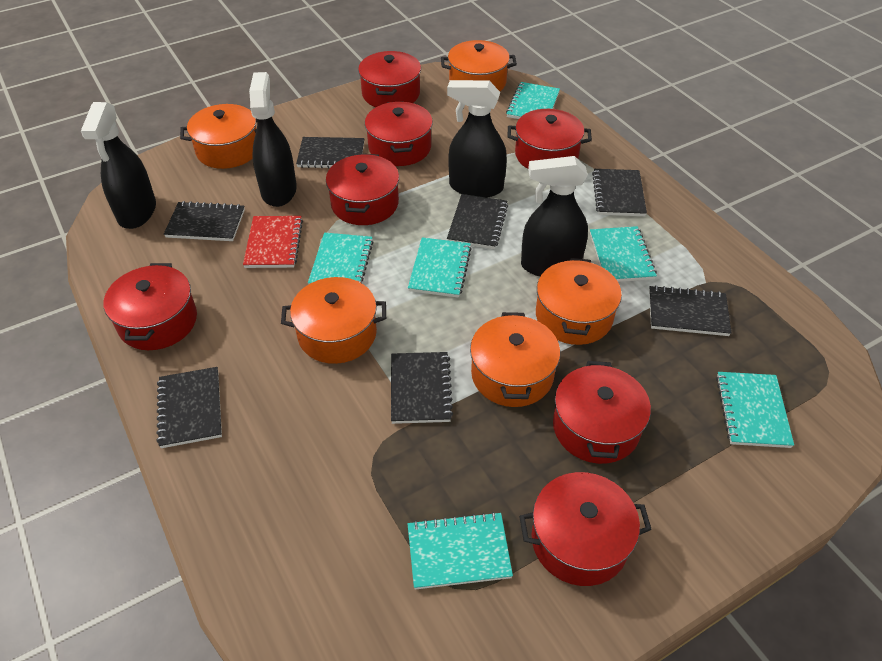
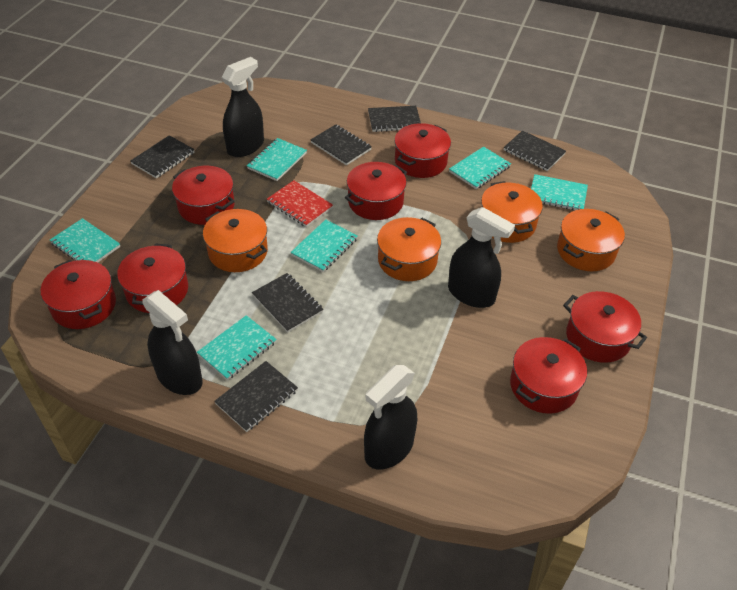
black notebook: [157,367,222,448] [164,201,245,241] [296,137,364,168] [391,352,453,424] [447,194,508,249] [592,169,647,216] [649,285,731,336] = 7 -> [131,135,195,178] [214,361,298,432] [252,273,323,332] [310,124,372,166] [368,106,421,132] [504,130,566,171] = 6
orange pot: [180,104,257,169] [281,277,386,364] [441,40,517,91] [470,312,560,407] [536,258,622,345] = 5 -> [203,209,268,272] [377,217,441,281] [481,181,543,243] [557,209,625,271] = 4

